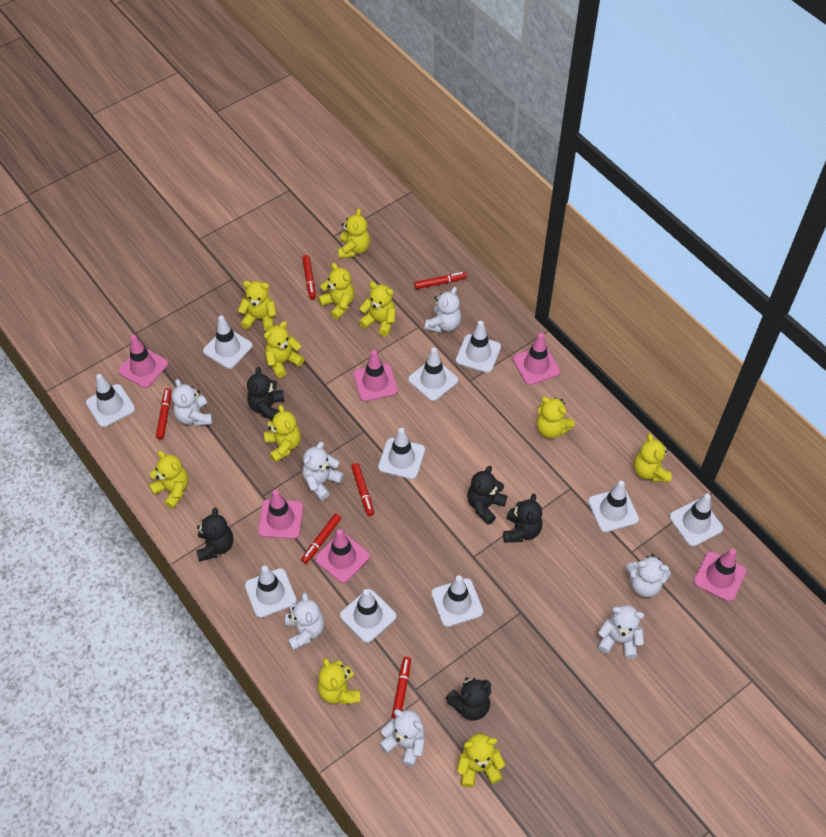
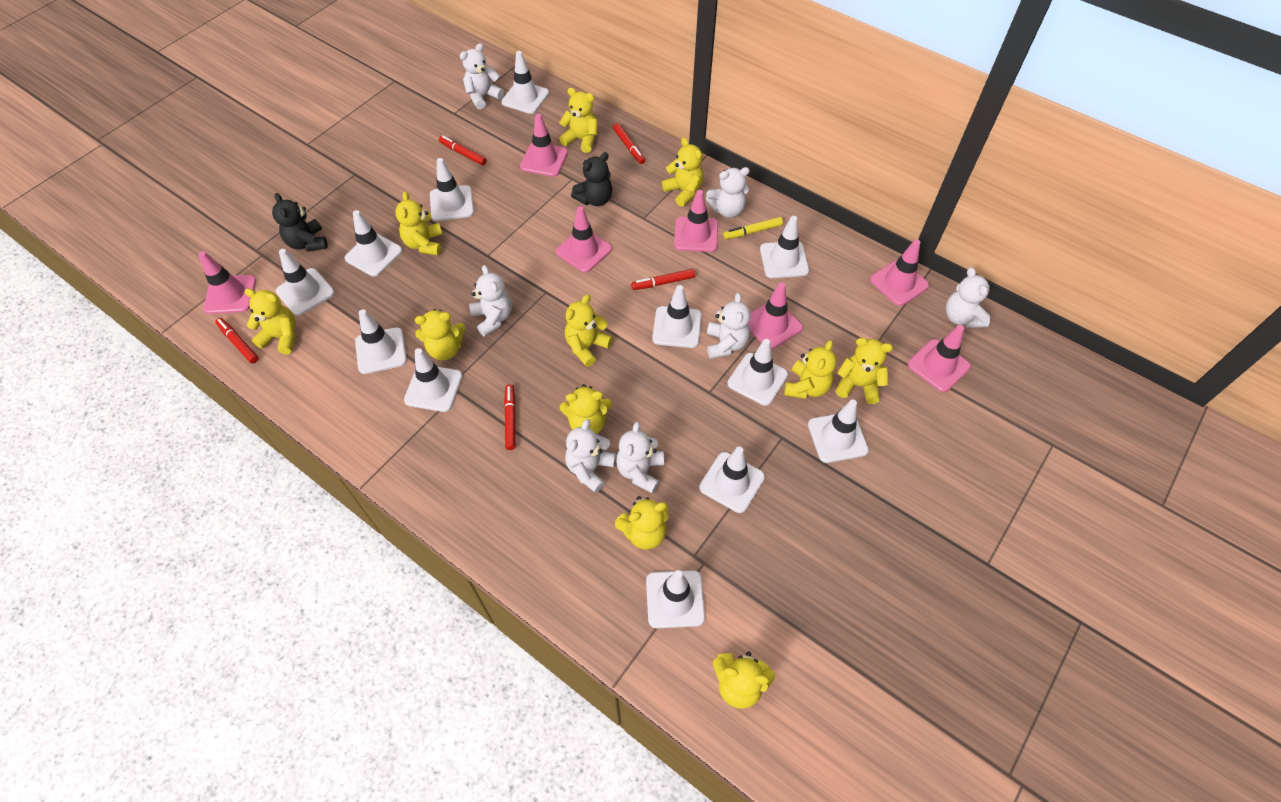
black teddy bear: [196,508,233,561] [247,367,284,419] [446,677,491,720] [467,466,507,525] [503,493,542,543] = 5 -> [272,193,328,252] [571,152,612,206] = 2
pink traffic cone: [118,335,168,388] [258,490,303,539] [315,529,370,583] [353,350,398,402] [513,333,560,385] [694,549,746,602] = 6 -> [199,251,256,314] [520,114,568,177] [556,206,612,273] [674,190,718,252] [748,282,803,349] [870,239,929,306] [908,325,971,392] = 7
red marker: [156,388,171,439] [301,513,341,564] [302,255,316,299] [351,463,374,516] [391,657,411,719] [414,272,466,289] = 6 -> [215,318,259,363] [439,136,487,166] [504,384,516,450] [613,123,645,164] [631,269,695,290] = 5
white traffic cone: [86,374,135,427] [203,315,253,369] [245,566,297,618] [340,589,396,643] [378,428,425,479] [408,348,458,401] [431,575,483,627] [456,321,501,373] [588,481,639,532] [669,493,723,547] = 10 -> [276,249,334,316] [345,210,403,277] [355,309,407,374] [404,348,463,412] [430,158,474,221] [501,51,549,114] [646,570,705,628] [652,285,702,348] [699,447,765,513] [728,339,788,406] [760,216,809,278] [808,400,869,463] = 12
yellow marker: none = 0 -> [723,217,783,239] = 1

